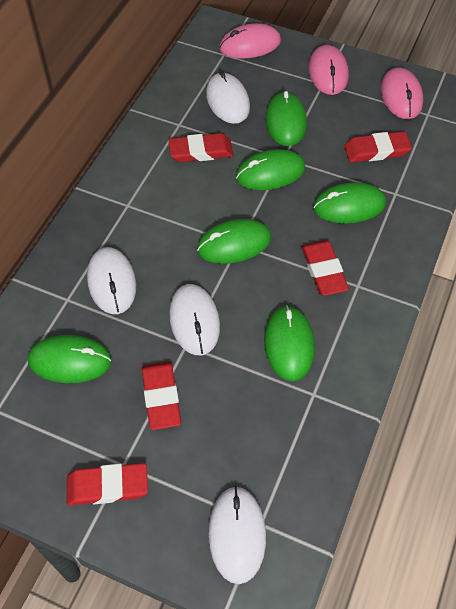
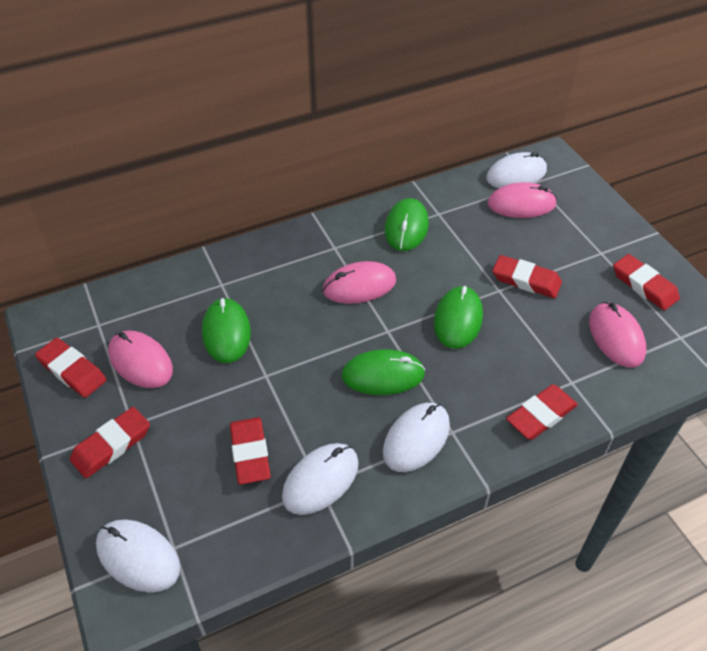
green mouse: [28,335,112,383] [197,219,271,264] [236,149,305,190] [264,305,315,381] [265,91,307,146] [313,182,386,224] = 6 -> [202,298,251,363] [341,349,425,395] [385,198,429,251] [434,286,483,349] = 4
pink mouse: [219,23,281,59] [308,45,349,95] [381,67,423,119] = 3 -> [108,330,173,388] [323,261,396,304] [488,182,557,218] [589,302,646,367] = 4
red eraser: [67,463,148,506] [142,361,181,430] [168,133,233,162] [301,241,349,296] [344,131,412,163] = 5 -> [35,338,107,398] [70,407,150,478] [230,417,271,484] [493,255,562,298] [506,384,578,440] [613,254,680,310] = 6

